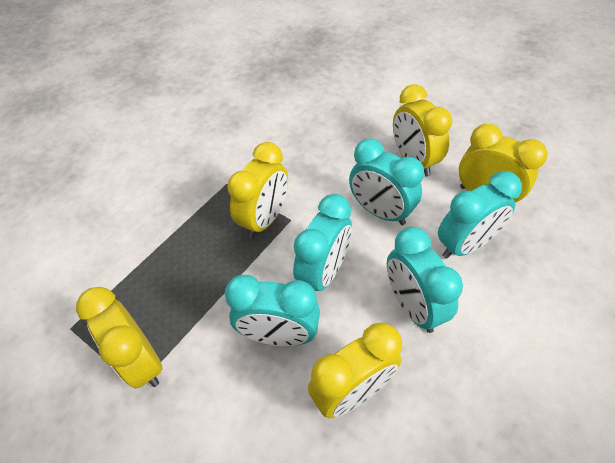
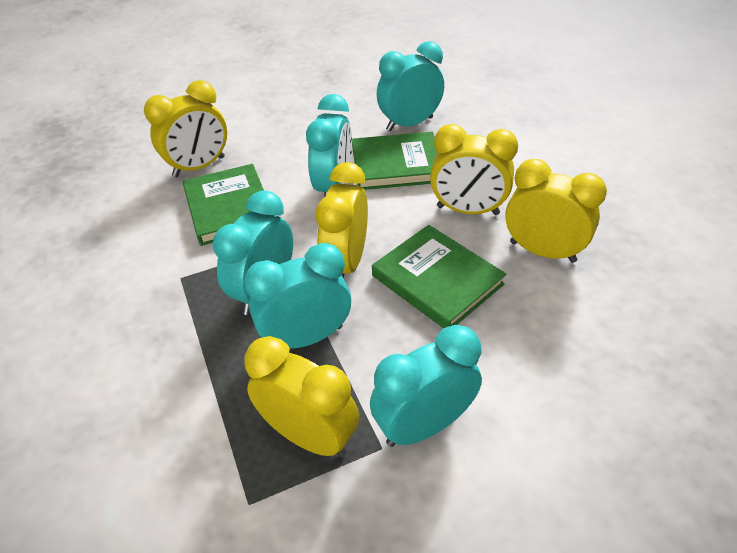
green book: none = 0 -> [183,164,264,246] [352,132,437,190] [372,225,506,329] = 3

